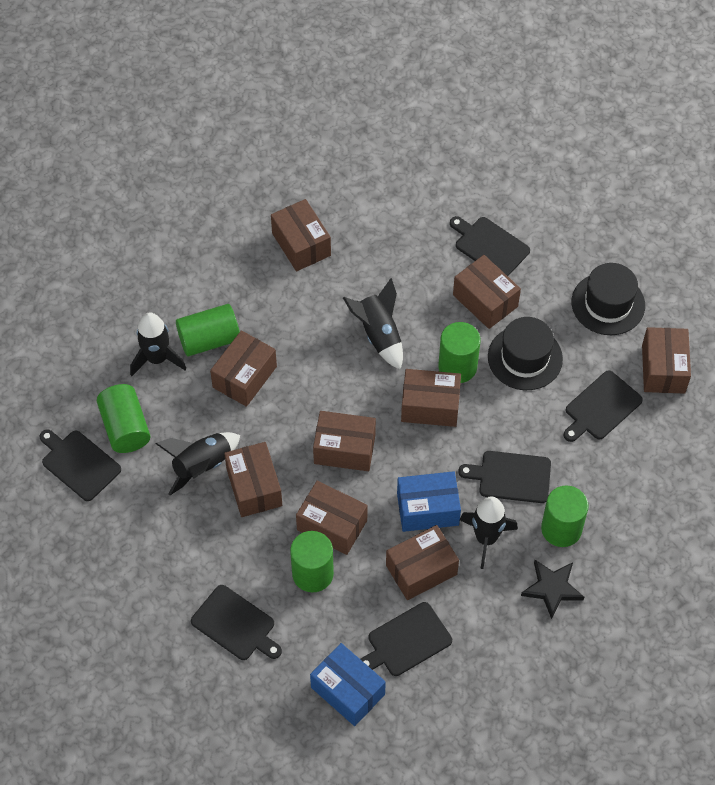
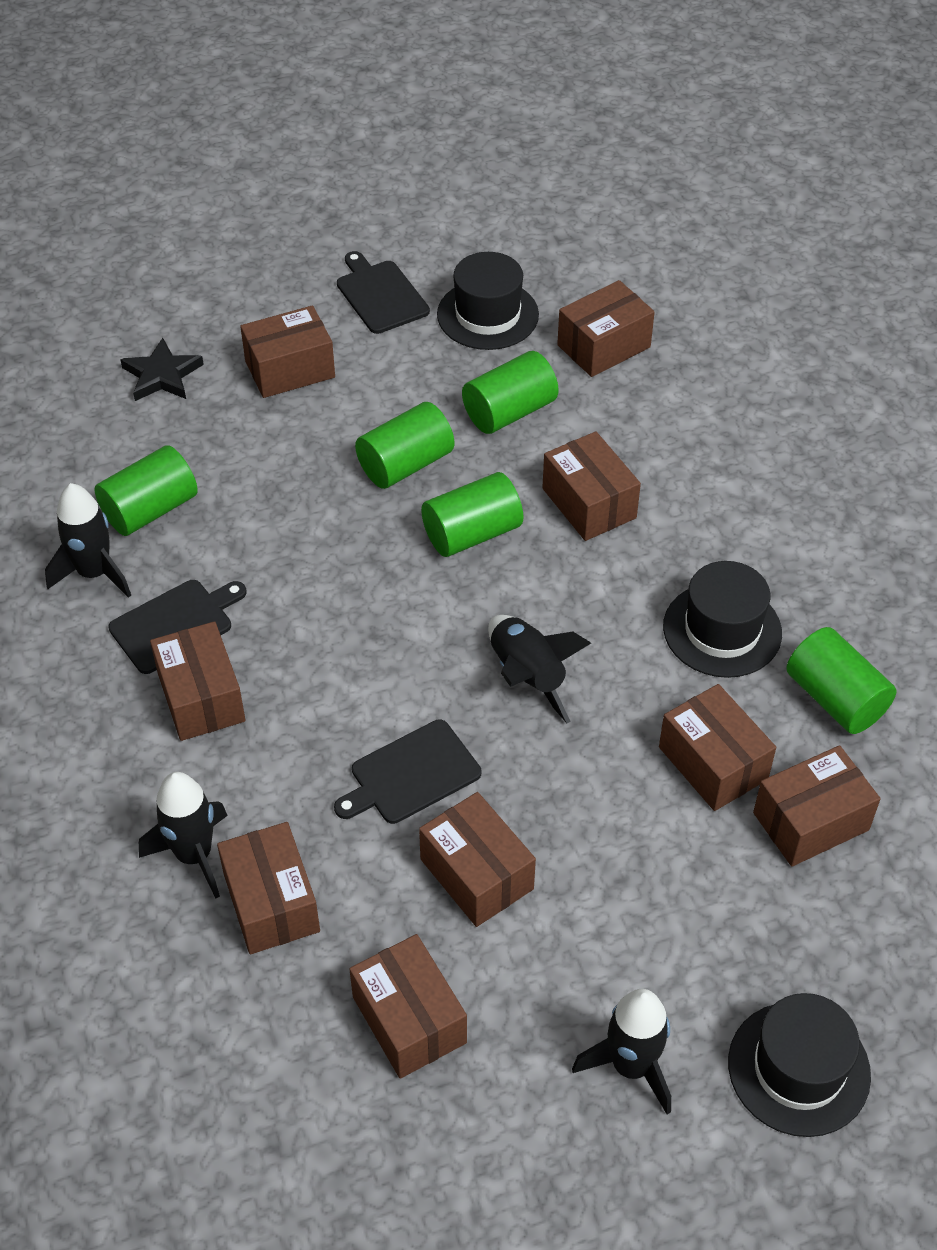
black cutting board: [39,429,121,501] [191,585,282,660] [360,602,452,676] [450,216,530,276] [458,451,551,503] [563,371,643,442] = 6 -> [108,580,247,674] [334,720,481,824] [337,251,430,334] = 3
black hat: [488,317,563,390] [572,263,645,335] = 2 -> [437,252,539,350] [663,561,782,678] [728,993,871,1137] = 3
blue box: [310,643,386,726] [397,471,461,532] = 2 -> none = 0

